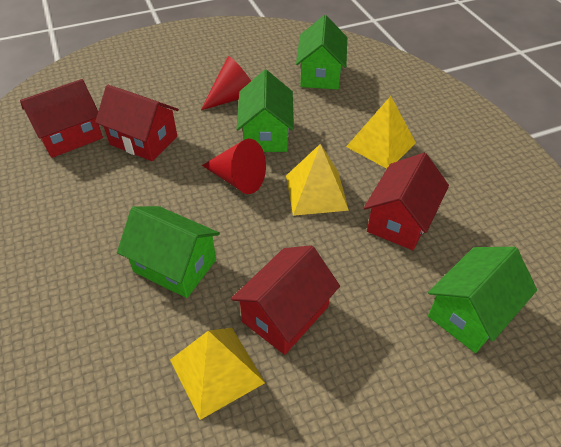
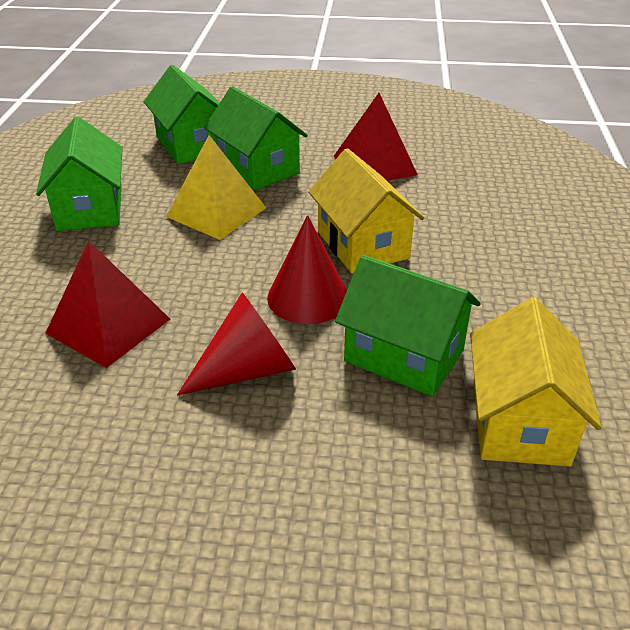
red house: [20,79,103,158] [95,85,179,161] [231,245,340,355] [364,153,449,250] = 4 -> none = 0
red pyramid: none = 0 -> [45,241,170,368] [334,93,418,181] = 2
yellow house: none = 0 -> [308,148,424,274] [470,297,602,467] = 2
yellow pyramid: [170,328,265,420] [286,144,349,216] [346,96,416,169] = 3 -> [166,135,266,240] = 1

